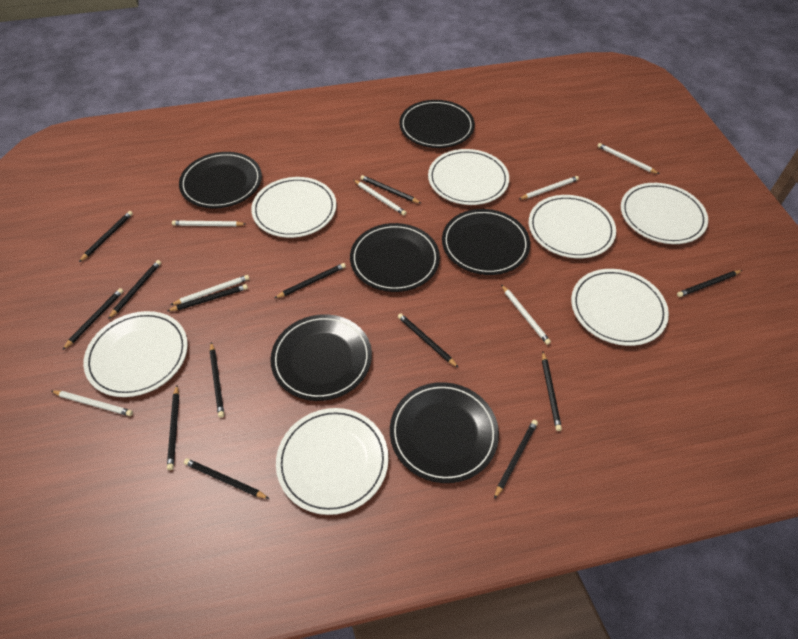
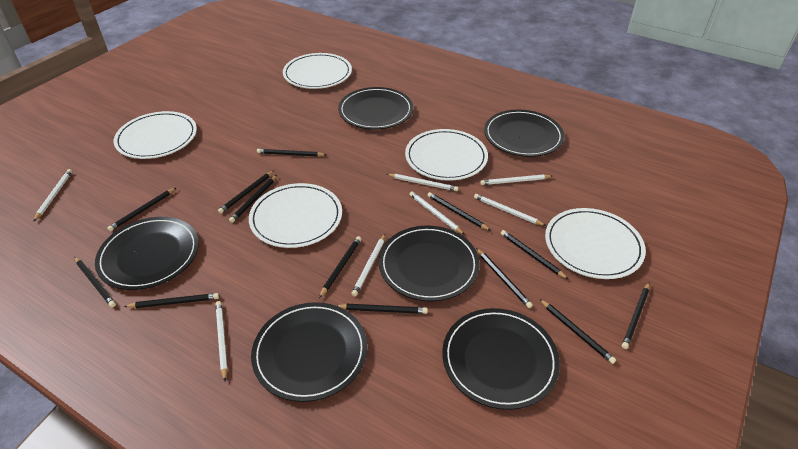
white plate: [83,311,188,397] [251,177,337,238] [276,408,389,515] [428,149,509,205] [529,195,616,258] [571,269,669,346] [621,183,708,244] = 7 -> [114,111,197,159] [249,183,342,248] [283,53,352,89] [405,129,488,181] [545,208,646,279] = 5

